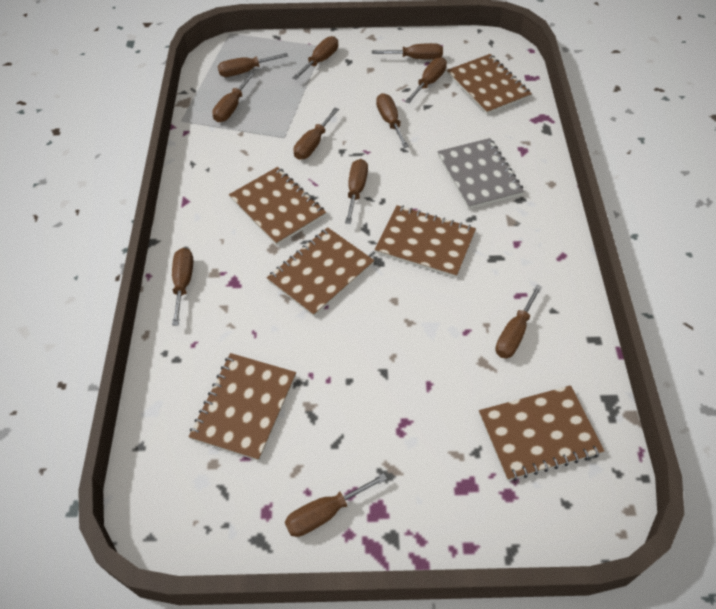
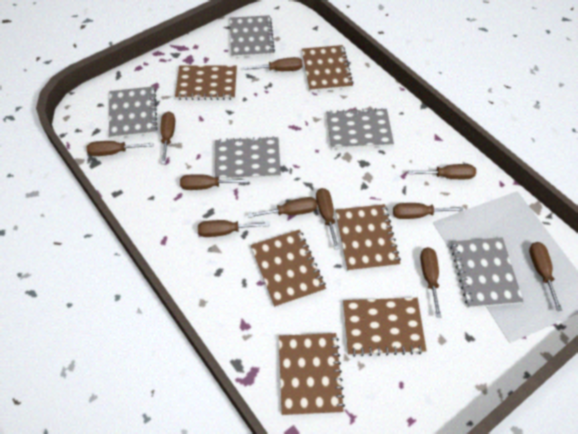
grey notebook: [437,138,524,209] = 1 -> [109,86,158,139] [215,136,281,180] [230,15,275,58] [326,108,394,149] [450,237,524,308] = 5

